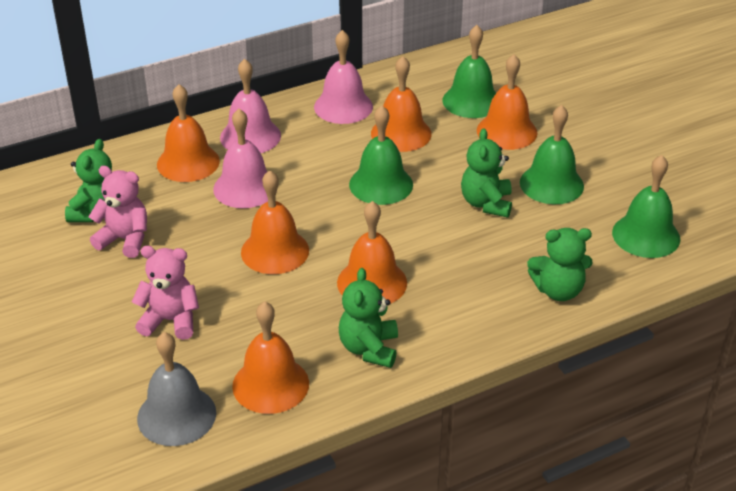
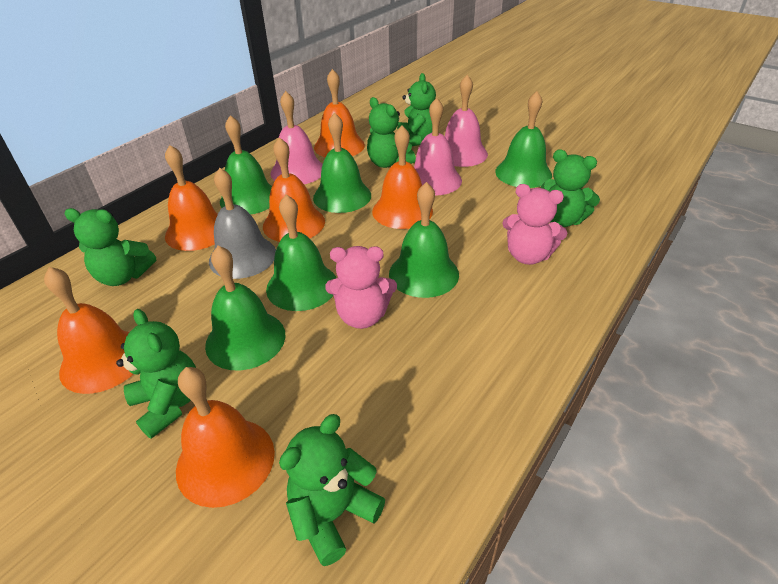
green bell: [349,105,413,205] [443,25,496,118] [520,105,584,204] [612,155,680,258] = 4 -> [205,246,285,370] [220,115,272,215] [266,194,336,311] [313,112,371,213] [389,182,459,298] [495,91,552,188] = 6
green teddy bear: [65,139,112,222] [339,268,398,368] [461,128,512,218] [527,228,592,301] = 4 -> [64,208,156,286] [116,309,196,439] [279,414,385,566] [367,97,416,168] [397,73,436,146] [541,149,600,227] = 6

